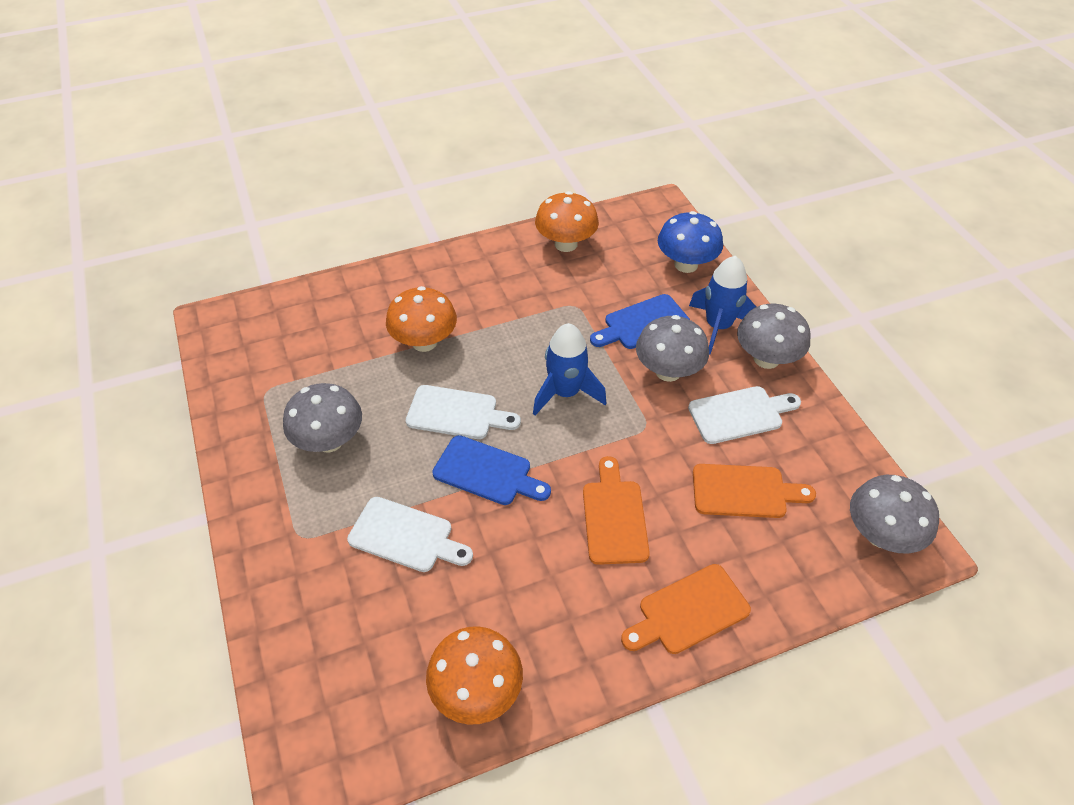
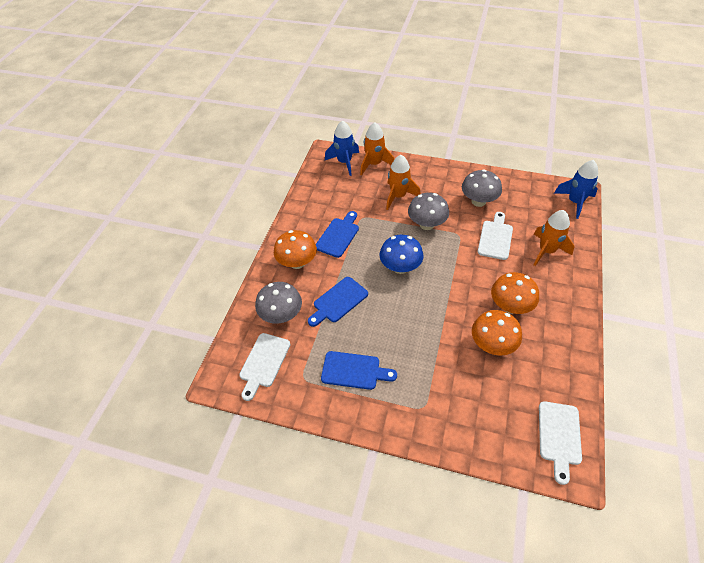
blue cutting board: [432,435,551,505] [590,294,690,349] = 2 -> [308,277,368,327] [316,211,359,258] [321,351,397,390] = 3
grey mushroom: [283,383,362,452] [636,315,709,382] [737,304,810,369] [850,475,939,554] = 4 -> [255,282,302,324] [408,193,449,230] [462,170,502,207] = 3
orange cutting board: [583,456,650,565] [621,564,751,654] [693,464,816,518] = 3 -> none = 0
orange rocket: none = 0 -> [360,122,394,175] [386,155,421,210] [534,210,574,266] = 3

